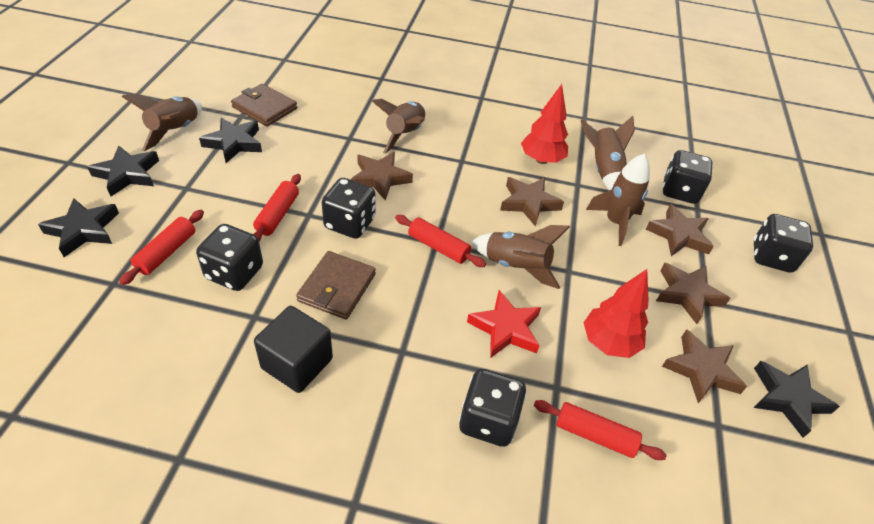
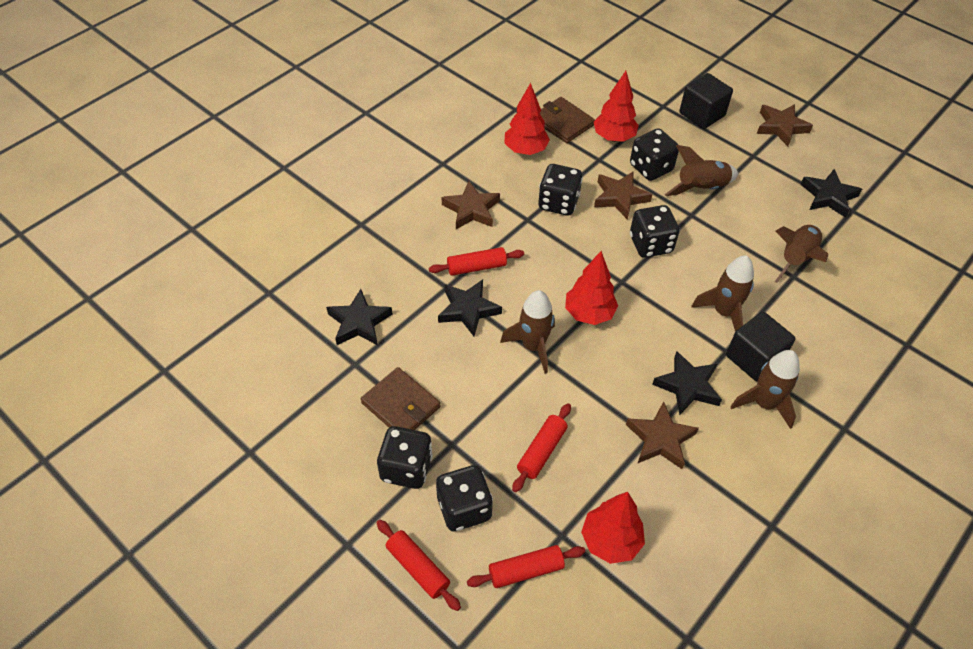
black cube: [254,306,333,393] = 1 -> [679,73,733,129] [726,312,795,382] = 2
brown star: [350,152,413,201] [500,177,564,226] [646,204,714,256] [656,263,730,324] [662,329,747,403] = 5 -> [442,181,500,229] [594,172,652,220] [626,402,699,469] [757,104,813,146] = 4
red star: [467,290,541,358] = 1 -> none = 0
red tree: [521,84,568,164] [583,269,648,358] = 2 -> [504,83,550,155] [565,251,618,325] [581,492,645,564] [594,71,639,142] = 4

